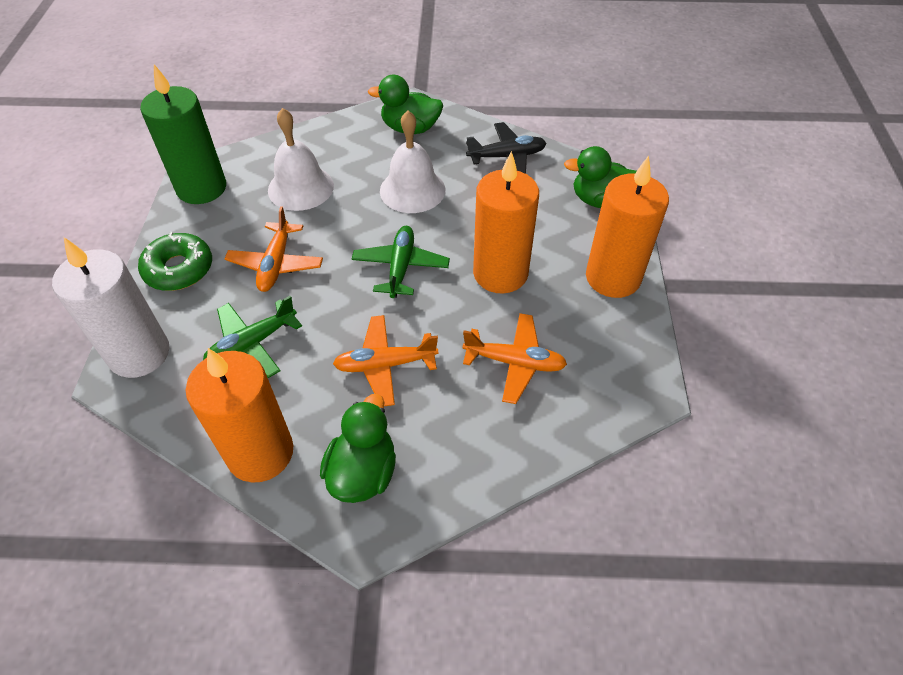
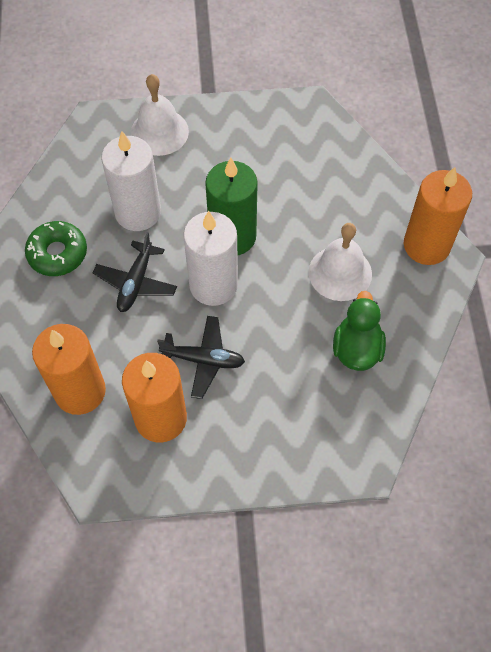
black plane: [466,122,546,174] = 1 -> [93,232,177,312] [157,316,245,399] = 2
green duck: [320,394,396,503] [368,75,443,134] [564,146,637,208] = 3 -> [333,291,386,371] = 1
green plane: [203,296,302,378] [352,226,450,298] = 2 -> none = 0
orange plane: [225,206,323,292] [333,315,439,406] [463,313,567,404] = 3 -> none = 0
white candle: [52,237,169,378] = 1 -> [101,131,161,231] [183,211,238,306] = 2

